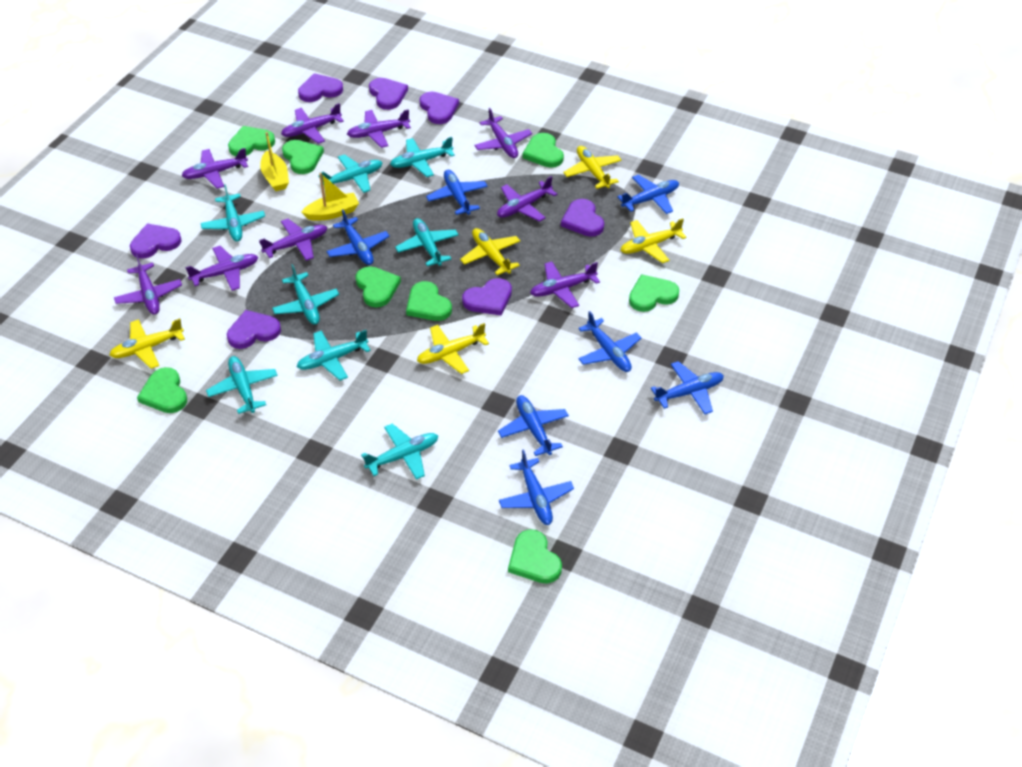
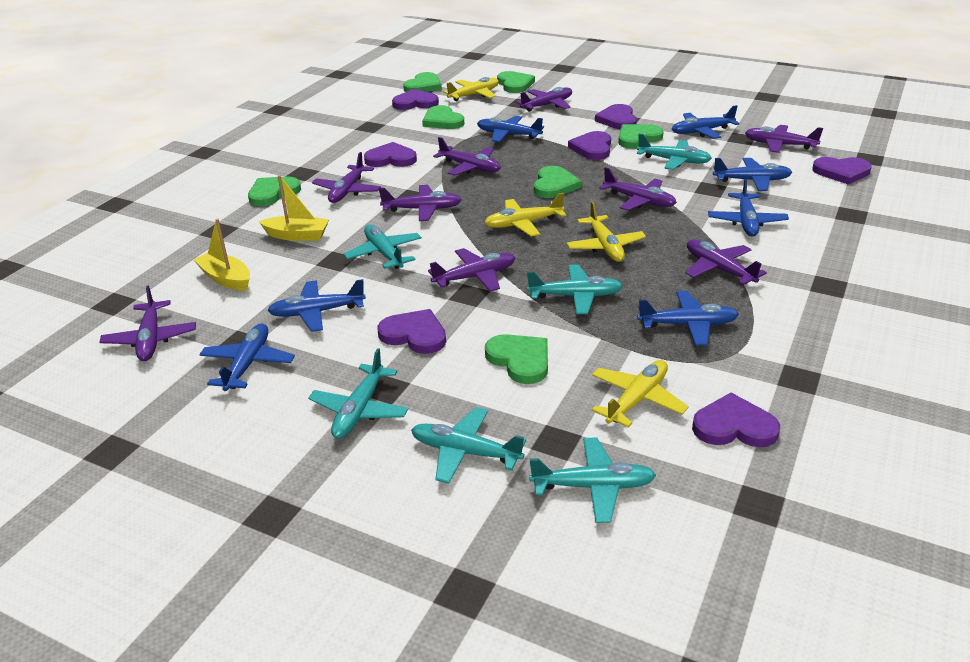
green heart: [137,367,187,413] [228,126,275,156] [282,140,324,174] [356,266,401,307] [406,281,452,321] [508,529,562,583] [522,133,564,168] [629,274,679,312] = 8 -> [248,176,301,206] [403,72,442,92] [422,105,464,129] [485,334,548,384] [497,71,535,93] [534,166,581,198] [618,124,664,149] = 7
turquoise plane: [201,184,265,242] [206,356,278,414] [272,264,339,325] [297,330,371,381] [318,154,383,193] [361,424,438,480] [390,137,455,177] [395,218,459,266] = 8 -> [308,348,408,439] [343,224,422,269] [411,407,526,484] [527,265,623,314] [529,438,656,523] [637,134,712,170] = 6
yellow plane: [110,318,185,369] [417,323,489,374] [460,228,520,275] [563,146,622,189] [620,218,687,263] = 5 -> [443,77,499,101] [484,193,566,236] [566,201,646,262] [592,360,689,428] = 4

